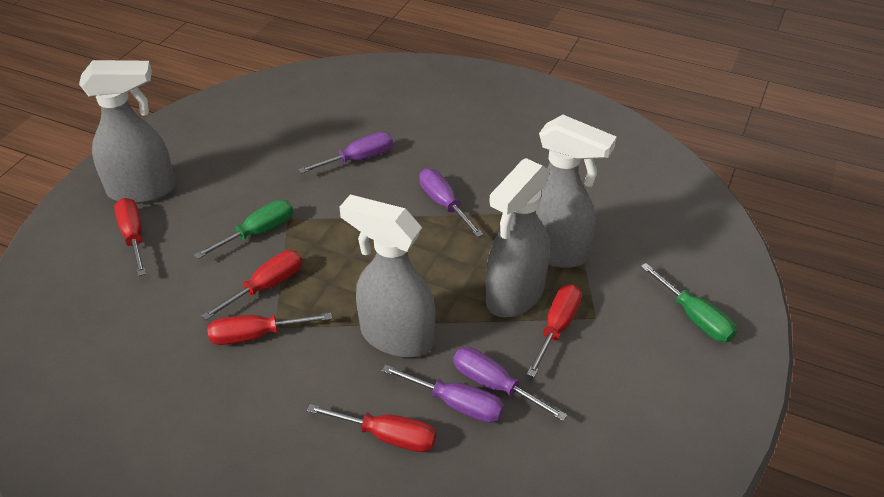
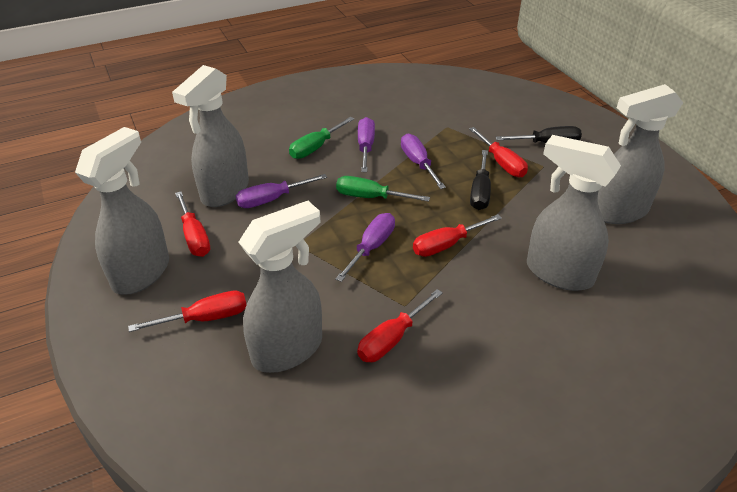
black screwdriver: none = 0 -> [470,150,491,210] [496,126,582,143] = 2
grey spray bottle: [79,60,175,204] [340,194,435,357] [486,158,550,317] [535,115,617,268] = 4 -> [75,127,169,294] [172,65,249,207] [239,201,322,373] [527,135,621,291] [598,84,683,224] = 5

